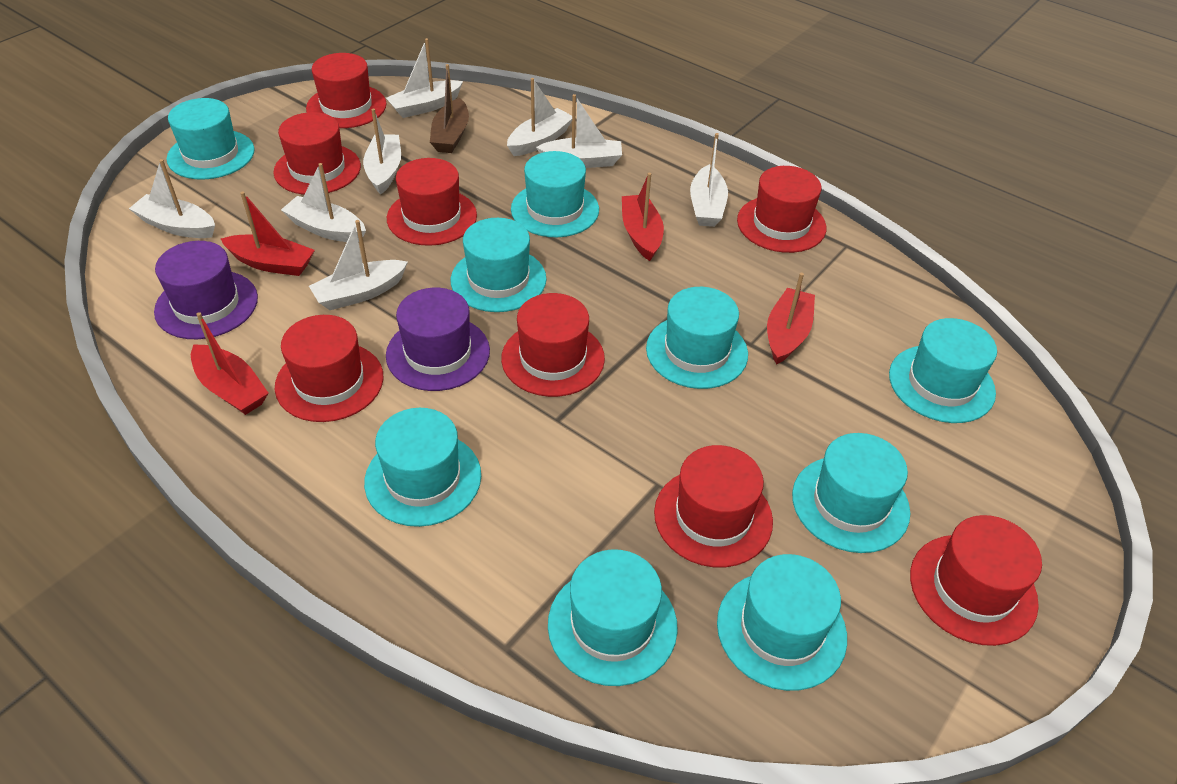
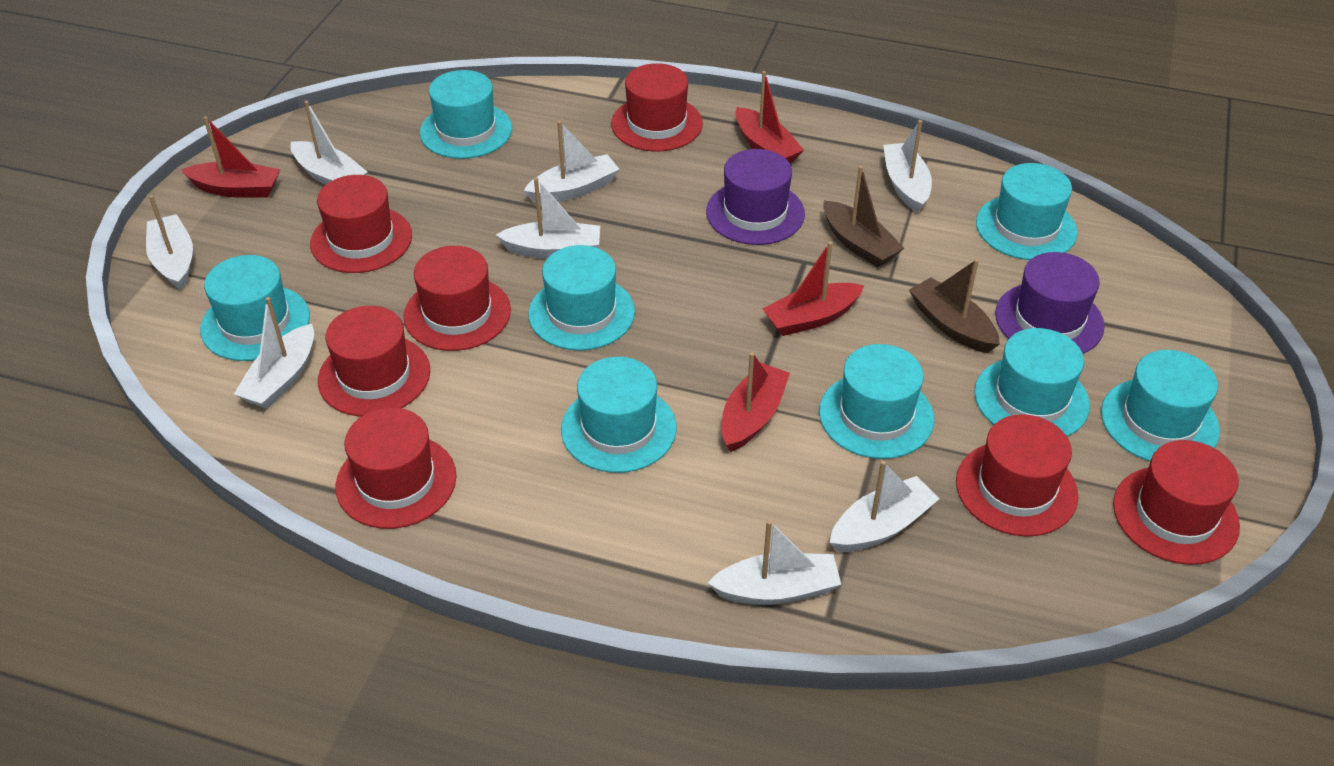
brown boat: [430,64,469,153] = 1 -> [823,166,904,267] [909,259,1000,353] = 2
red hat: [273,112,361,195] [275,315,383,422] [306,53,387,128] [387,158,477,246] [501,293,605,397] [654,445,773,567] [737,166,826,253] [910,515,1042,646] = 8 -> [310,175,412,273] [318,306,430,417] [335,408,456,529] [404,246,511,351] [611,63,703,151] [956,414,1078,537] [1113,440,1240,565] = 7
turquoise hat: [167,98,254,180] [364,408,481,527] [451,218,547,312] [511,151,599,237] [548,549,678,686] [646,287,748,389] [717,554,847,691] [792,433,910,553] [889,318,997,423] = 9 -> [200,255,310,361] [420,70,512,159] [528,245,635,351] [561,357,677,473] [819,344,934,459] [974,328,1090,437] [976,163,1078,260] [1101,350,1220,462] = 8

